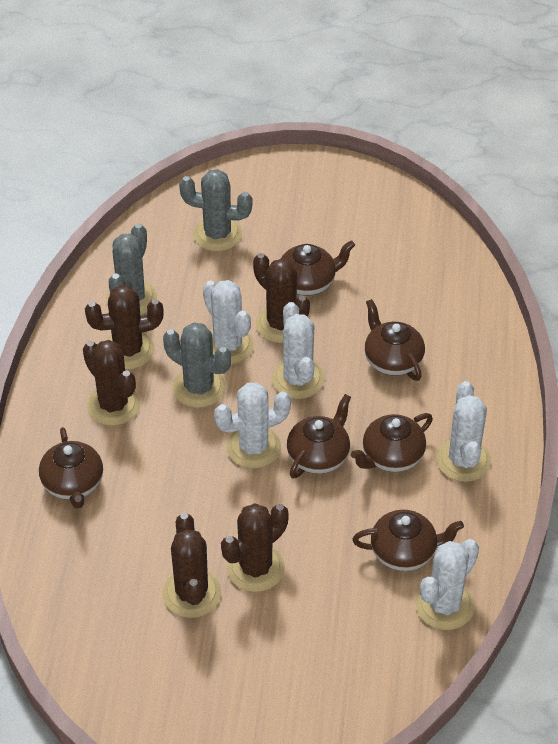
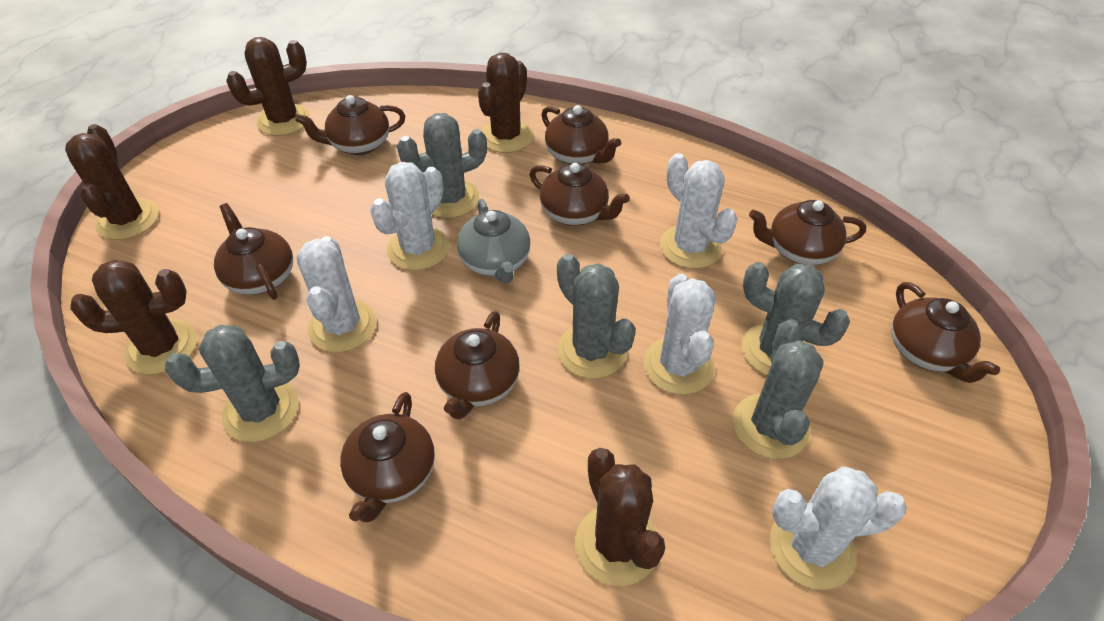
brown teapot: [39,427,103,508] [281,240,355,296] [287,394,351,478] [351,413,433,472] [352,510,464,571] [365,299,425,381] = 6 -> [214,203,293,300] [295,95,405,155] [340,392,435,522] [435,311,520,420] [530,163,630,226] [541,105,621,165] [749,200,866,265] [891,282,1000,383] = 8
grey cactus: [106,224,157,315] [163,322,231,408] [179,169,253,251] = 3 -> [165,324,300,442] [397,113,487,218] [557,254,636,379] [733,319,824,459] [741,262,850,375] = 5
grey teapot: none = 0 -> [457,199,530,284] = 1

